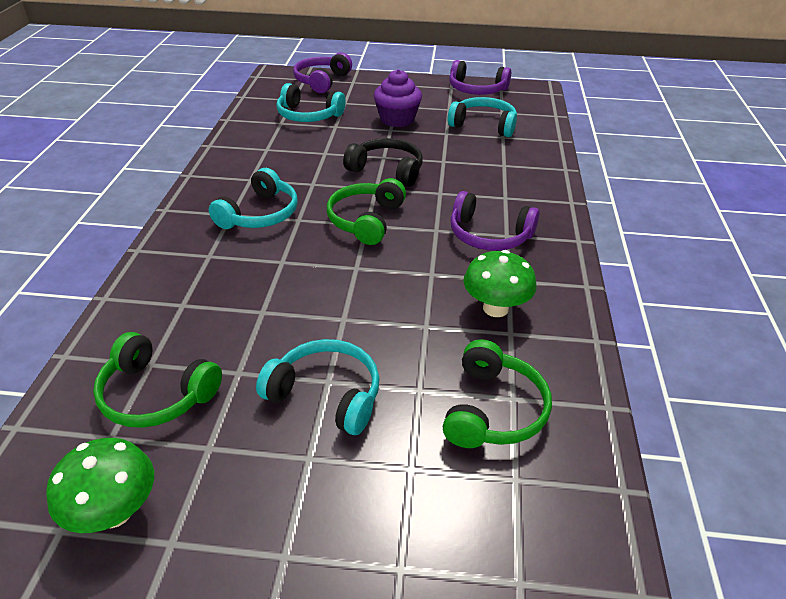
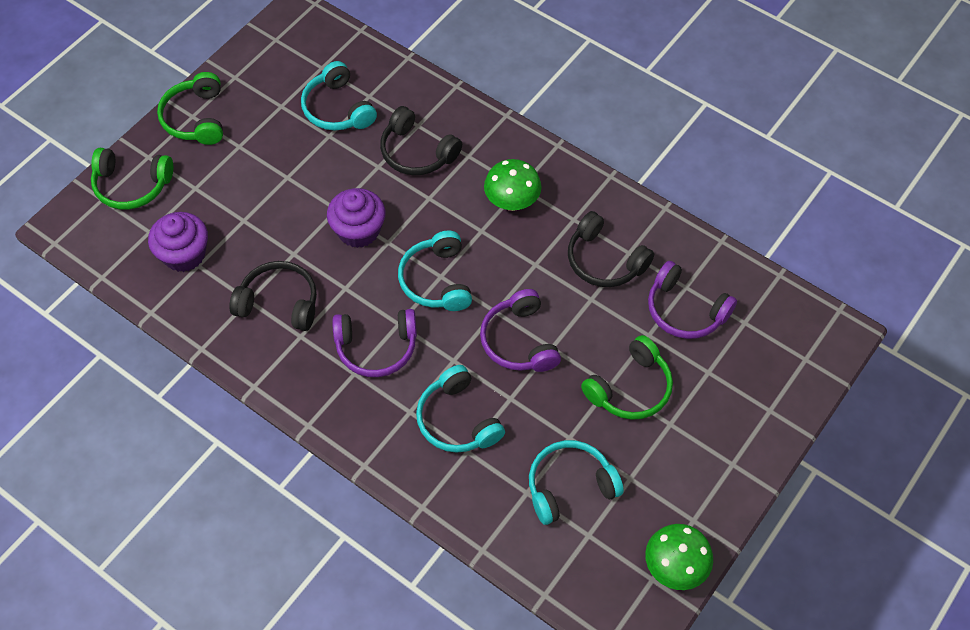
black headphones: [343,138,423,187] = 1 -> [230,261,317,331] [380,106,462,175] [568,211,654,287] = 3
purple cupcake: [374,69,422,127] = 1 -> [148,212,208,272] [327,188,385,248] = 2

